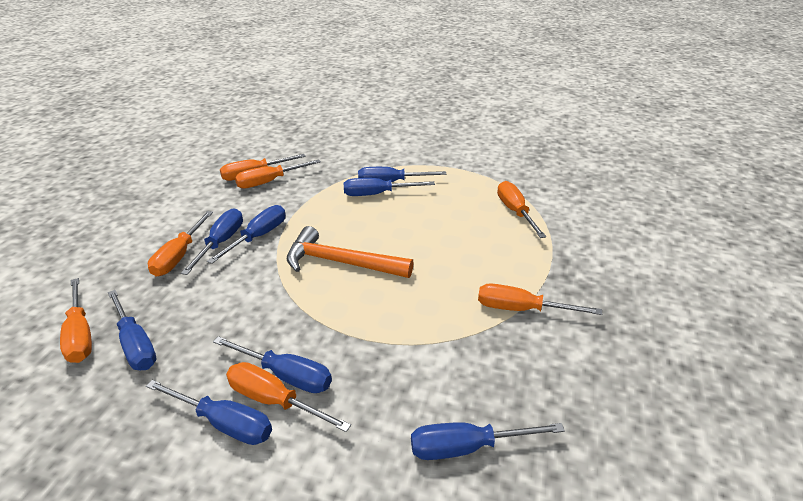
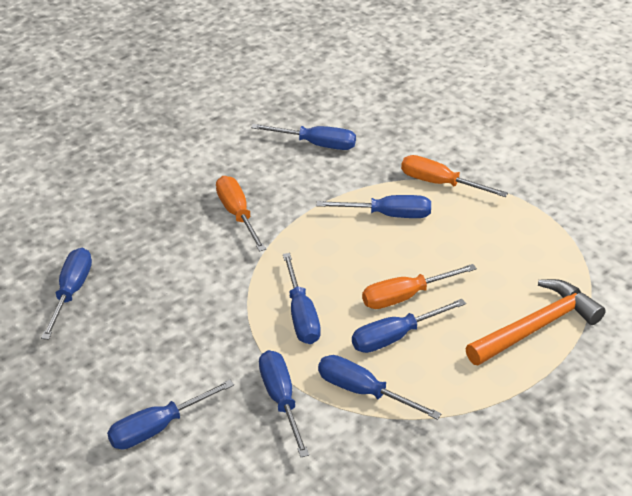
orange screwdriver: [60,278,92,363] [148,211,213,276] [220,154,306,181] [226,362,351,432] [235,159,321,189] [478,284,602,315] [497,181,546,238] = 7 -> [216,176,266,252] [362,264,477,309] [401,155,508,197] = 3

